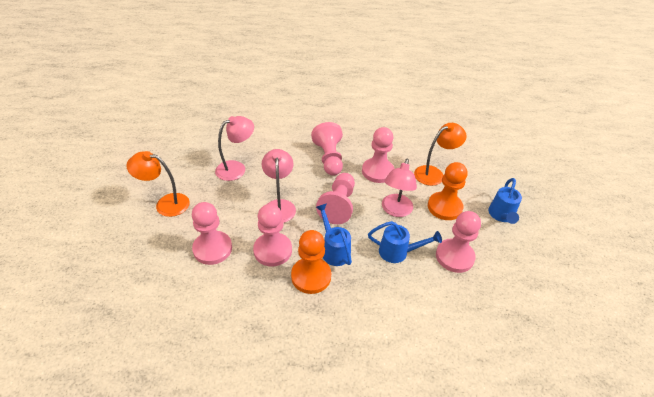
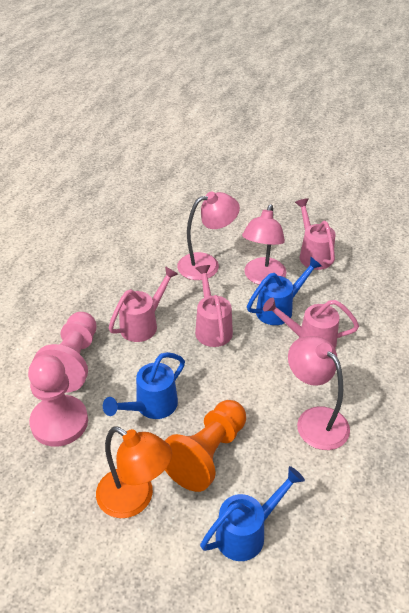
orange lamp: [127,151,190,217] [414,123,467,186] = 2 -> [96,426,172,518] = 1
orange pawn: [291,230,331,294] [428,162,467,220] = 2 -> [165,400,246,492] = 1
pink pawn: [192,202,232,265] [253,204,292,266] [311,122,343,176] [316,173,355,224] [362,127,394,183] [436,211,481,273] = 6 -> [28,355,88,447] [32,312,96,393] = 2
pink watering can: none = 0 -> [109,266,178,342] [195,265,233,347] [263,297,359,348] [295,198,336,270] = 4

